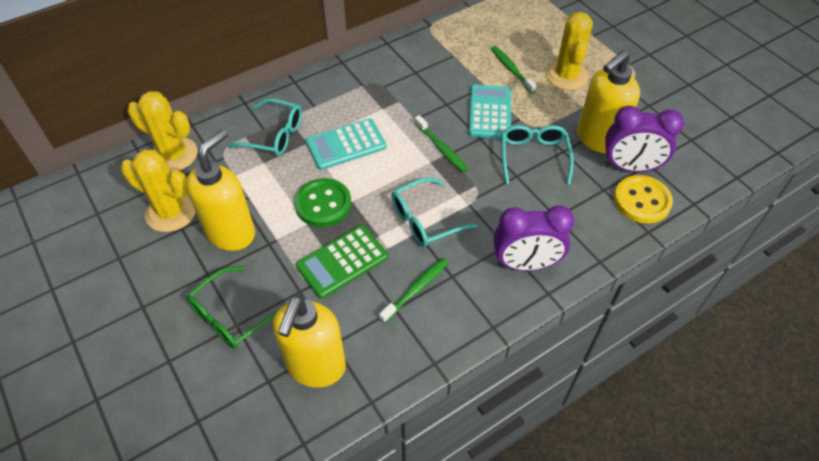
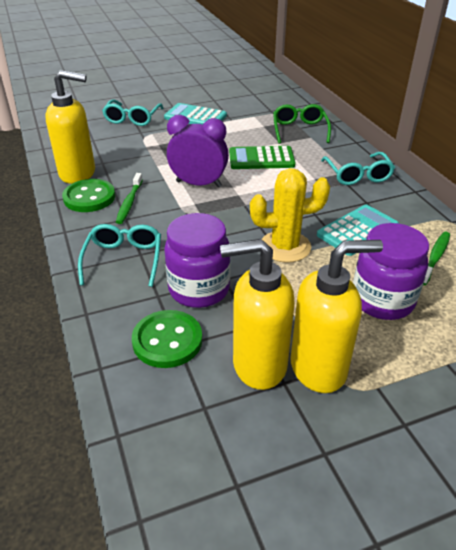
green button: [294,178,351,227] = 1 -> [62,179,115,212] [132,310,202,368] = 2
green toothbrush: [379,258,449,323] [415,115,468,173] [491,46,537,94] = 3 -> [116,173,143,224] [423,232,450,285] = 2
purple clock: [493,206,574,271] [605,106,684,172] = 2 -> [167,115,229,187] = 1
purple jar: none = 0 -> [164,213,231,308] [353,223,429,320] = 2
yellow button: [614,175,673,224] = 1 -> none = 0
yellow cactus: [121,150,196,232] [127,91,197,172] [545,12,593,90] = 3 -> [250,168,330,263] = 1

